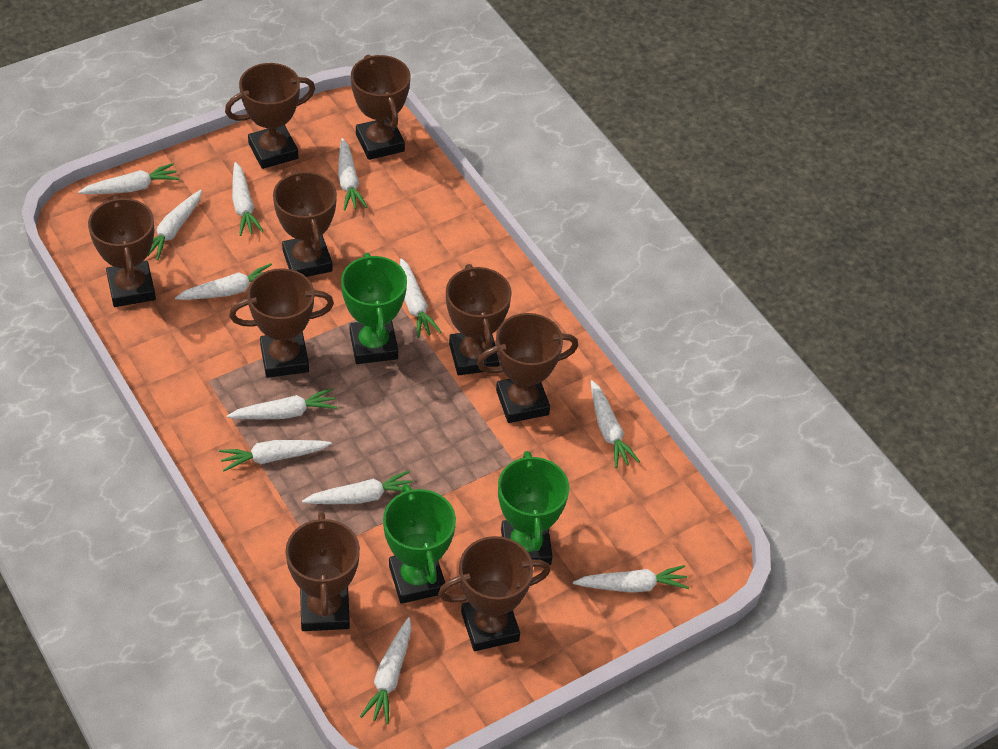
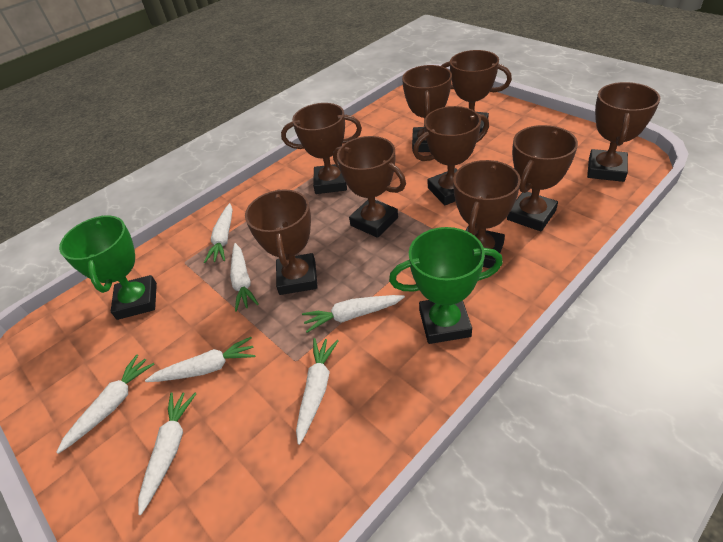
green trophy: [341,253,407,364] [383,484,456,604] [498,451,569,565] = 3 -> [59,215,157,320] [389,227,503,344] = 2
white carrot: [78,163,179,194] [148,190,202,260] [175,263,272,300] [219,440,332,472] [227,388,338,419] [232,162,264,236] [302,471,413,504] [338,138,367,210] [360,617,411,724] [400,258,441,338] [573,565,689,593] [591,380,640,468] = 12 -> [56,354,155,454] [138,392,196,515] [145,337,255,382] [204,203,232,263] [230,243,259,312] [296,338,339,445] [302,295,405,333] = 7

